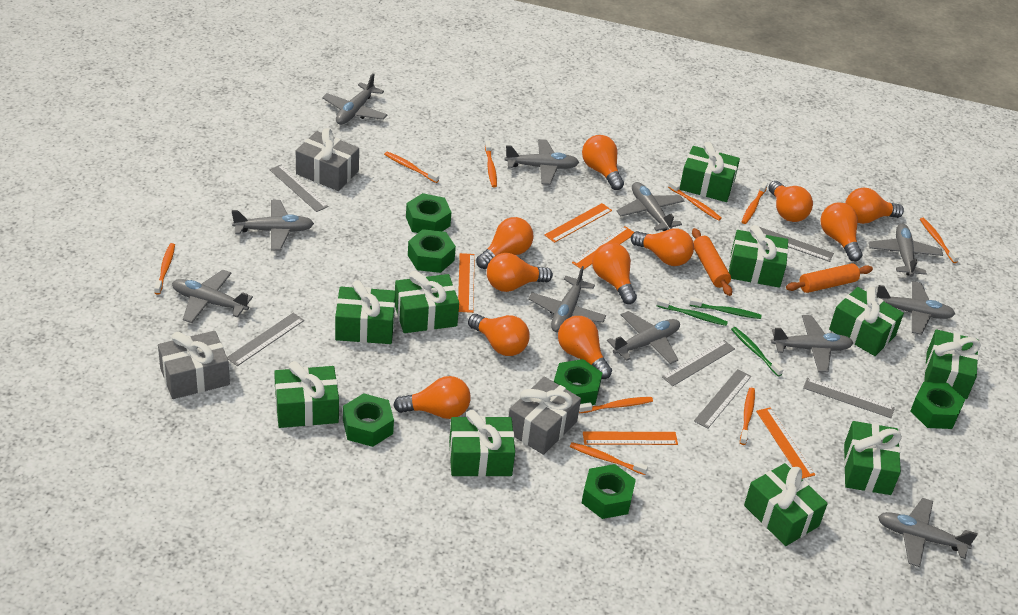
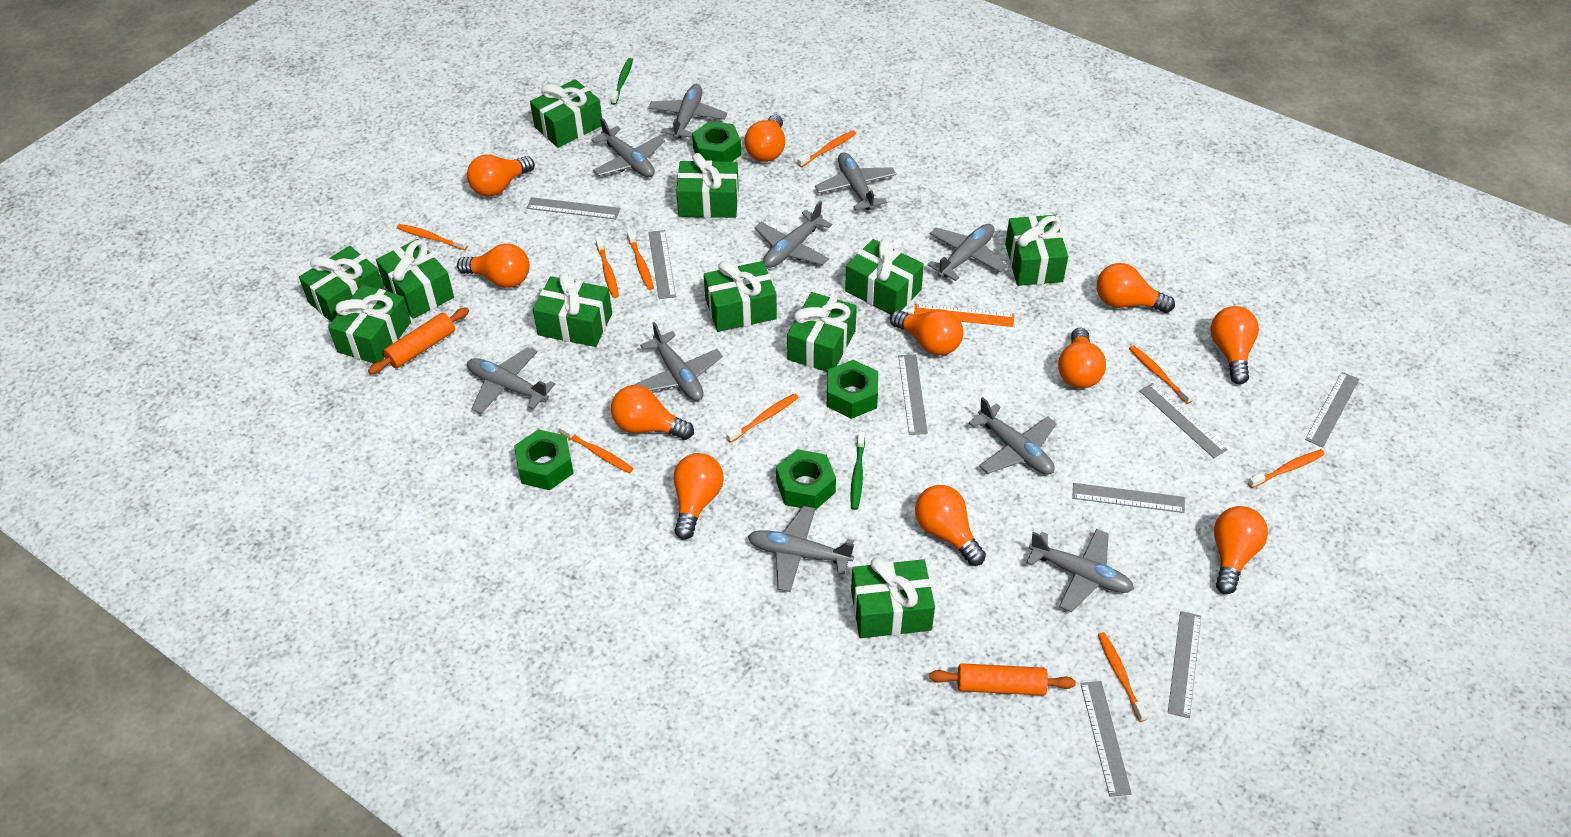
green gift: [274,361,339,428] [335,280,396,344] [395,271,459,333] [449,410,515,477] [680,142,740,202] [729,225,788,288] [744,463,828,546] [829,287,904,356] [844,421,902,495] [924,329,981,399] = 10 -> [299,246,384,322] [328,285,411,363] [376,239,454,319] [530,79,602,148] [533,272,612,347] [676,153,739,218] [704,261,777,332] [787,292,857,372] [845,238,924,315] [851,557,935,638] [1005,215,1068,286] = 11
green nut: [343,393,394,447] [406,193,451,233] [408,229,456,273] [554,359,602,405] [582,464,636,519] [910,382,965,429] = 6 -> [514,429,574,490] [692,121,741,162] [776,449,836,510] [827,360,878,419] = 4
green toothbrush: [656,298,728,326] [689,297,762,319] [731,327,783,377] = 3 -> [610,58,633,105] [850,431,865,510] = 2
grey gift: [158,331,230,399] [296,128,359,191] [509,377,581,455] = 3 -> none = 0
grey plane: [172,270,253,323] [232,200,314,251] [322,73,387,125] [505,139,579,185] [528,266,606,332] [607,311,680,364] [616,182,684,231] [771,315,853,372] [869,223,943,277] [877,281,955,335] [878,498,978,567] = 11 -> [467,347,555,414] [591,117,665,177] [634,322,723,401] [648,84,727,139] [748,506,854,592] [754,201,832,268] [815,152,896,211] [927,224,1007,281] [969,397,1057,475] [1026,529,1134,612] = 10
grey ruler: [227,313,304,366] [269,165,328,212] [662,340,735,386] [694,369,751,429] [758,226,834,262] [803,378,895,418] = 6 -> [527,197,620,219] [648,230,676,299] [898,355,928,435] [1072,483,1185,513] [1080,681,1132,797] [1139,383,1228,458] [1168,611,1201,718] [1305,372,1359,448] = 8
orange ruler: [458,253,475,313] [545,203,612,243] [572,226,634,270] [583,432,678,445] [756,407,815,479] = 5 -> [914,304,1014,327] = 1

